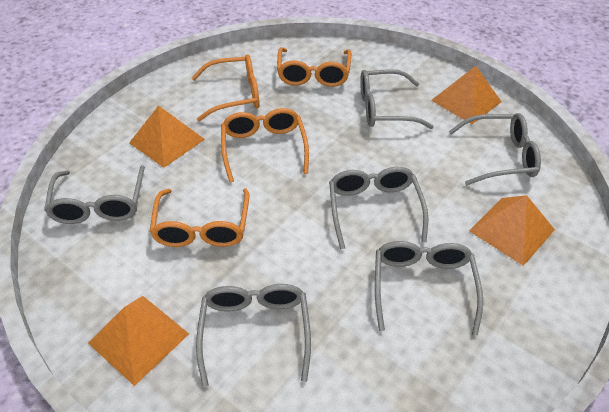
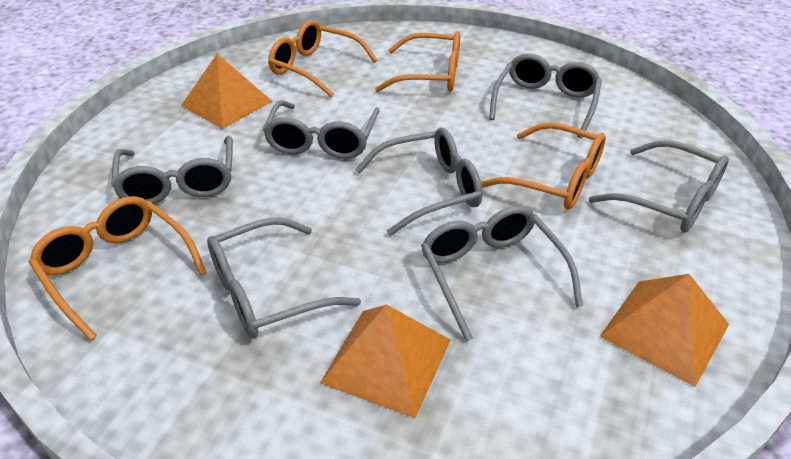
grey glasses: [44,165,145,224] [196,284,311,387] [329,167,428,249] [360,69,434,129] [375,241,483,335] [448,113,541,185] = 6 -> [111,136,233,204] [207,217,361,338] [263,100,380,159] [355,127,483,236] [421,206,583,341] [489,53,602,138] [589,140,729,233] = 7
orange pyramid: [88,296,189,386] [129,105,205,168] [431,66,502,124] [469,195,555,266] = 4 -> [181,54,273,129] [320,304,451,418] [600,274,729,387] = 3

